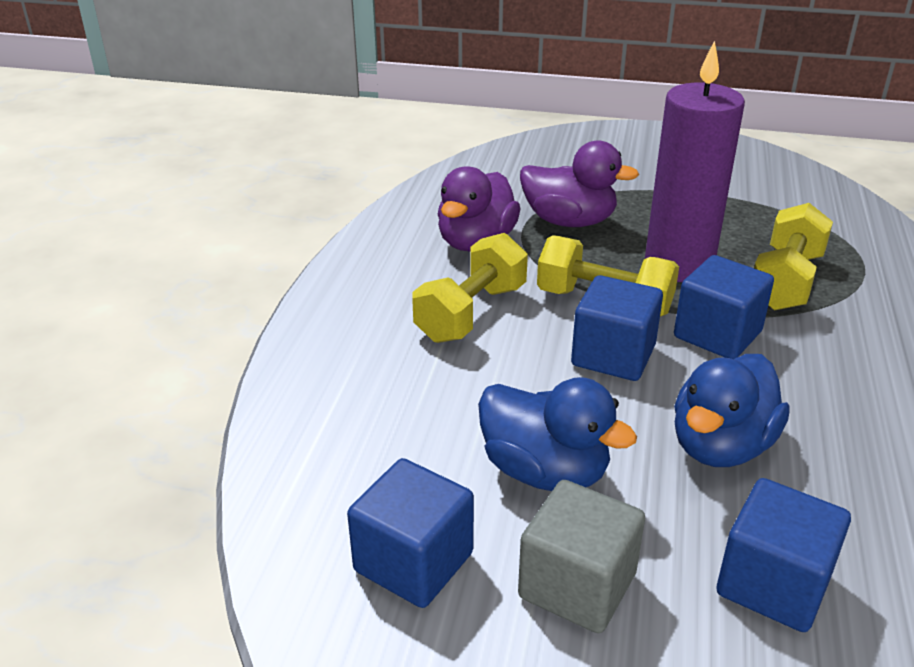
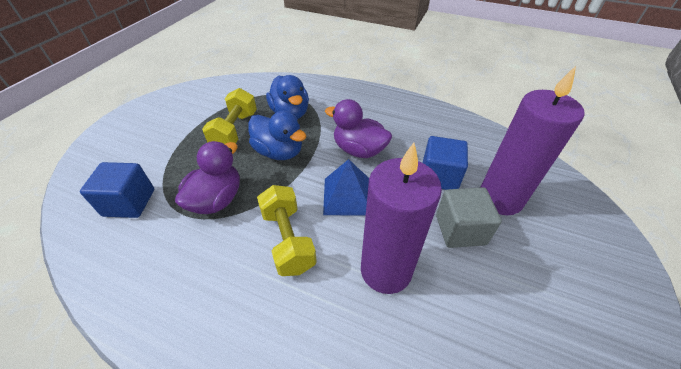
blue cube: [347,458,474,608] [571,275,663,381] [674,255,774,359] [716,478,851,632] = 4 -> [80,162,154,218] [423,136,468,190] = 2
blue pyramid: none = 0 -> [323,159,369,215] = 1
purple candle: [645,40,745,282] = 1 -> [361,143,442,294] [480,66,585,215] = 2
yellow dumbbell: [412,233,528,343] [537,235,679,317] [754,203,833,311] = 3 -> [202,88,257,144] [257,185,317,276] = 2

